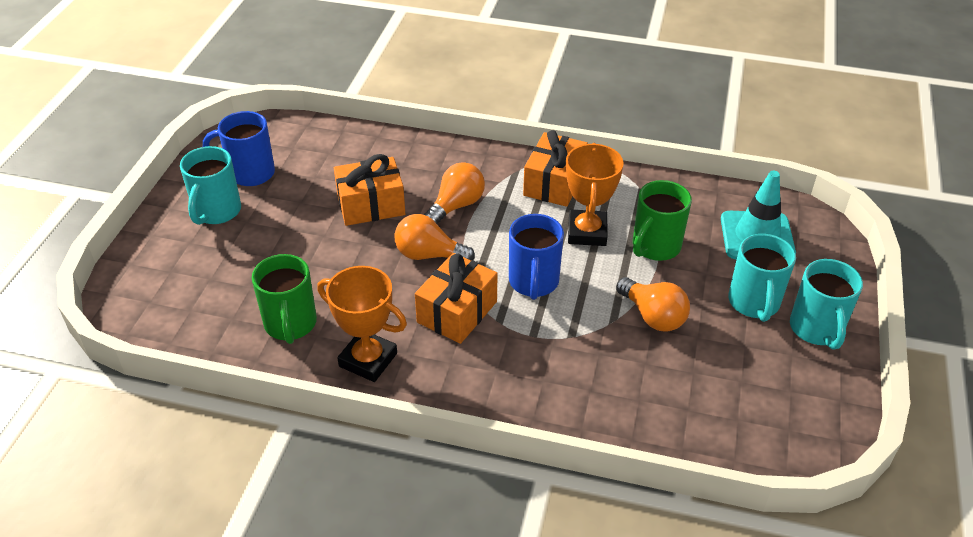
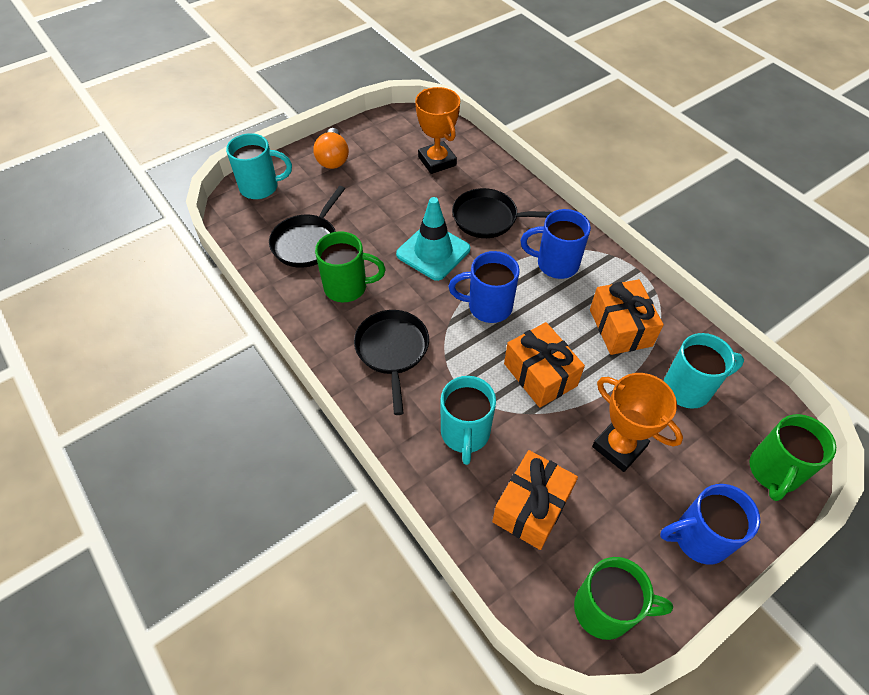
black pan: none = 0 -> [269,186,345,268] [354,310,429,415] [452,188,552,238] = 3
blue mug: [203,111,275,186] [509,214,564,300] = 2 -> [449,251,520,323] [521,209,591,279] [660,484,760,565] = 3
green mug: [252,254,317,344] [633,180,692,261] = 2 -> [315,231,386,302] [574,557,673,640] [749,414,836,501] = 3
orange light bulb: [394,214,475,261] [424,162,485,224] [616,277,690,332] = 3 -> [313,128,349,169] = 1

